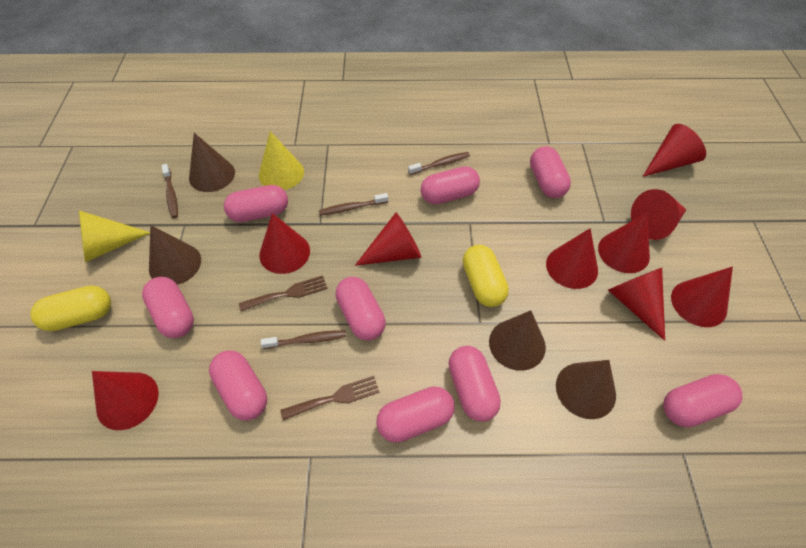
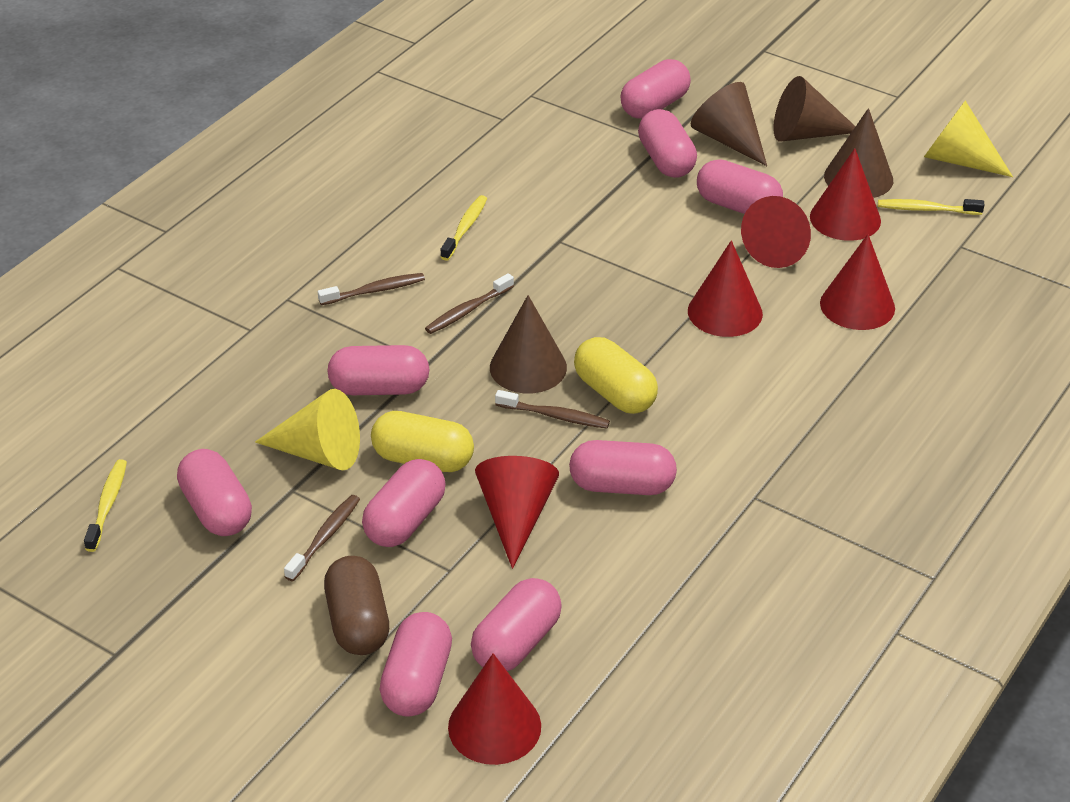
brown capsule: none = 0 -> [324,556,389,655] = 1
brown fork: [239,275,328,311] [280,376,380,420] = 2 -> none = 0
red cone: [92,371,159,430] [259,213,310,274] [355,213,421,266] [546,228,598,289] [598,213,650,273] [608,268,665,341] [631,189,686,240] [642,124,706,177] [671,267,733,327] = 9 -> [448,653,541,765] [475,456,559,569] [688,240,763,337] [741,196,811,268] [810,148,881,241] [820,234,895,330] = 6
yellow toothbrush: none = 0 -> [84,459,127,552] [441,195,487,261] [878,199,984,215] = 3

